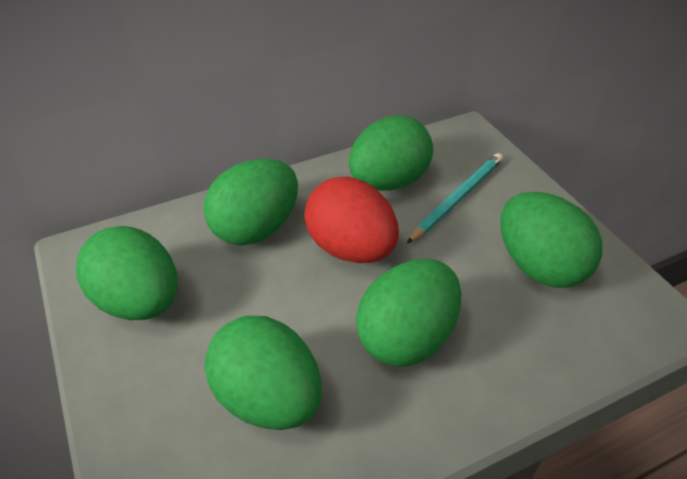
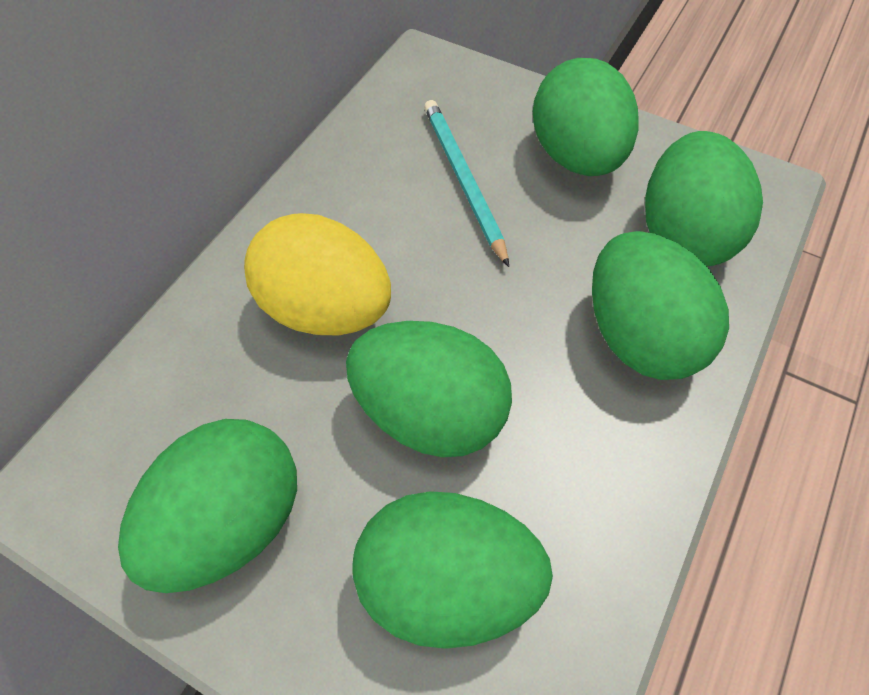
red egg: [304,177,399,263] = 1 -> none = 0
yellow egg: none = 0 -> [244,213,391,335] = 1

